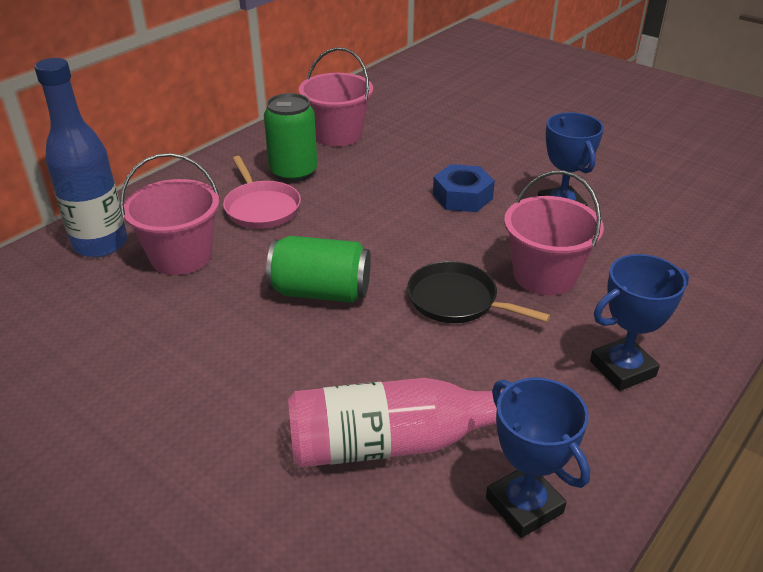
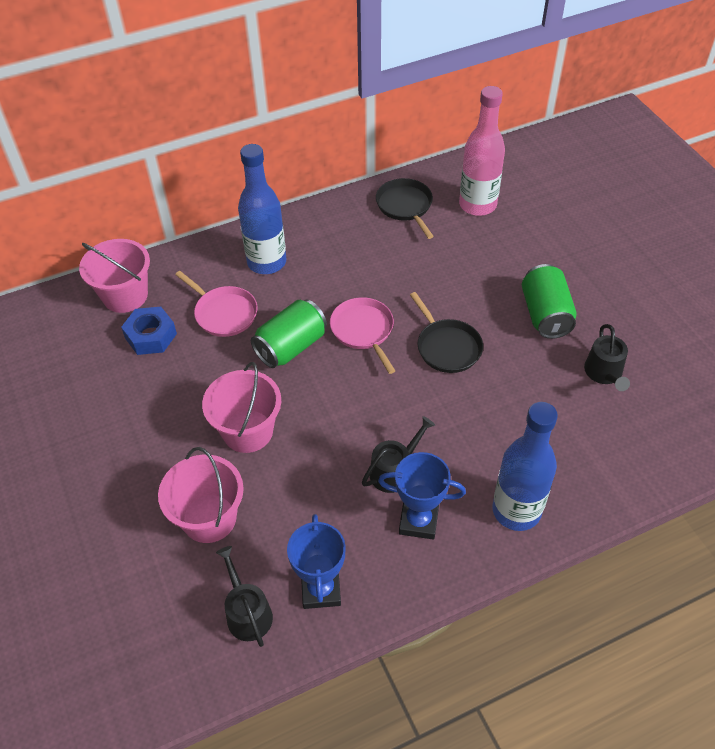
black pan: [407,261,550,323] = 1 -> [376,178,434,239] [410,292,483,373] = 2
black watering can: none = 0 -> [216,546,273,647] [362,416,435,493] [584,324,630,391] = 3
blue bottle: [35,58,127,257] = 1 -> [238,144,287,274] [493,402,558,531] = 2
blue trophy: [486,378,590,538] [538,112,604,206] [590,254,689,391] = 3 -> [287,514,346,609] [378,452,466,540] = 2
pink pan: [223,156,301,228] = 1 -> [175,271,257,337] [330,297,395,374] = 2

